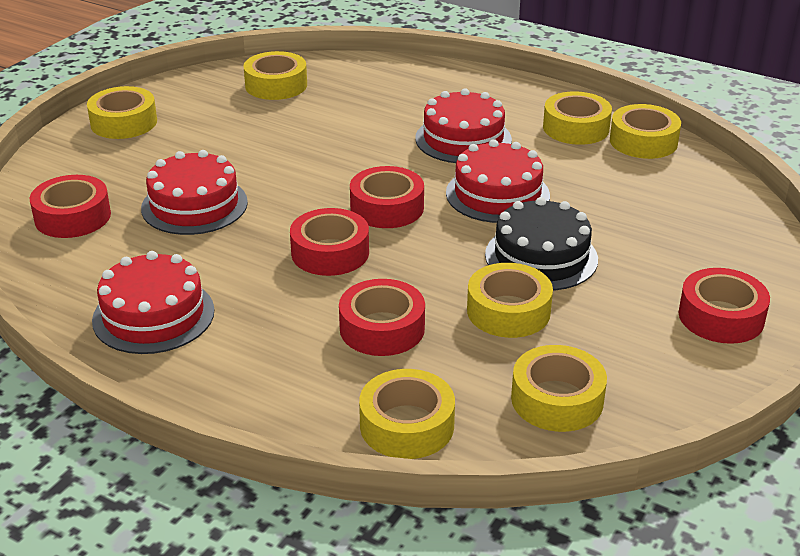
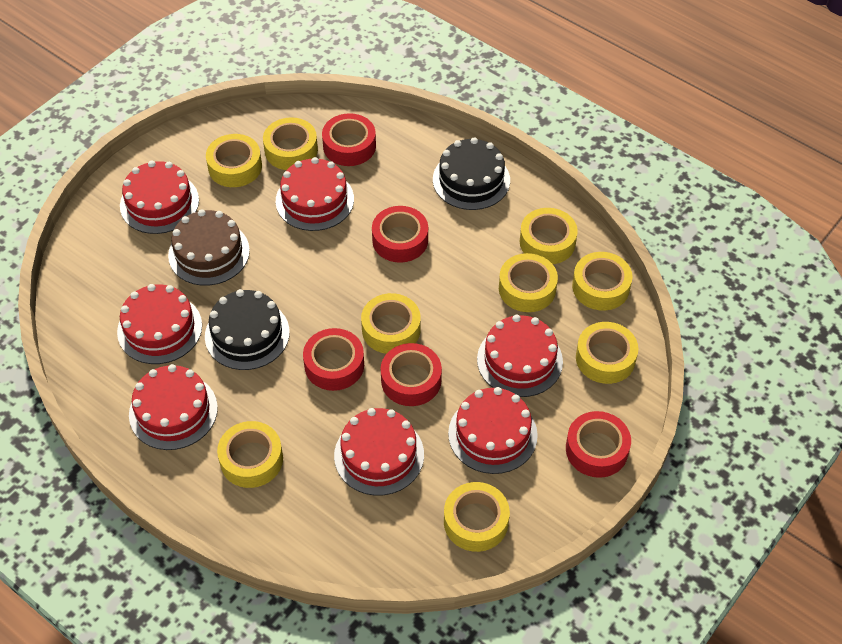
black cake: [485,197,598,291] = 1 -> [205,289,290,370] [433,137,510,210] = 2
brown cake: none = 0 -> [168,209,250,286] = 1
red cake: [92,251,215,354] [141,150,248,235] [415,89,512,163] [446,139,550,223] = 4 -> [117,284,202,364] [120,161,199,234] [129,364,218,450] [276,157,354,231] [334,408,424,496] [448,387,538,474] [477,315,563,397] = 7
yellow tape: [87,86,157,139] [243,51,307,100] [359,369,455,459] [467,263,553,338] [511,345,607,432] [543,91,612,145] [610,104,681,159] = 7 -> [206,134,262,187] [217,421,283,488] [263,117,318,170] [361,293,421,354] [444,482,510,552] [499,253,558,312] [520,208,578,264] [572,252,633,311] [576,322,638,384] = 9

